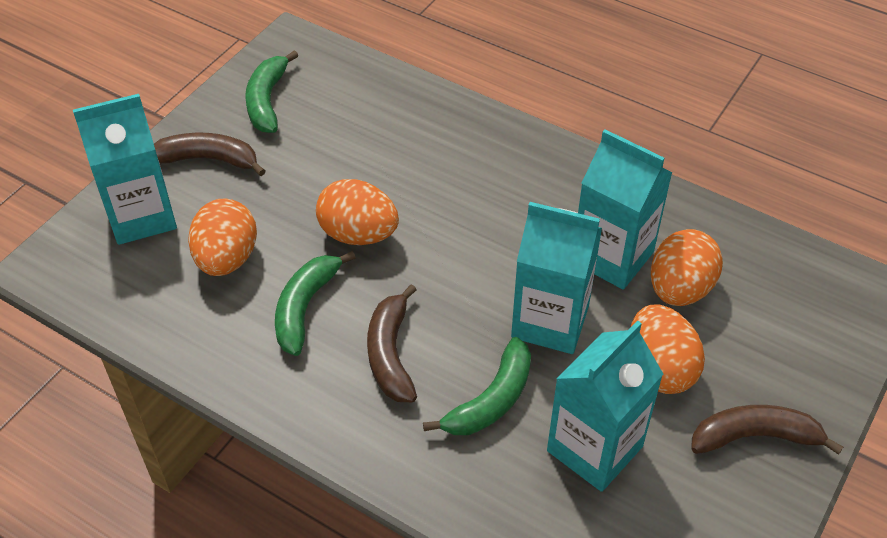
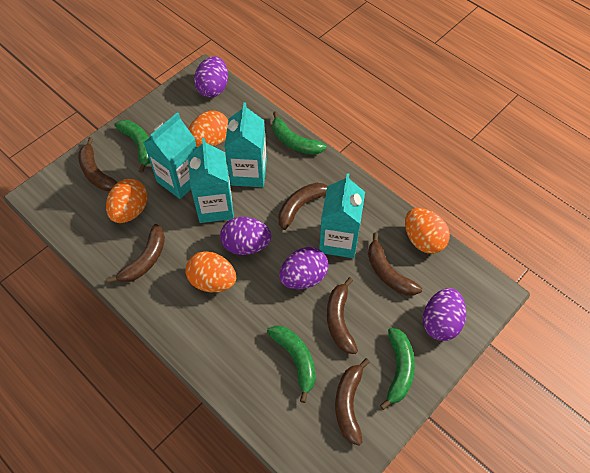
brown banana: [154,133,266,176] [367,284,417,402] [691,405,843,455] = 3 -> [78,137,118,191] [107,224,165,283] [278,183,327,230] [327,277,358,354] [335,358,370,446] [368,233,422,296] = 6
green banana: [245,50,298,133] [275,251,356,356] [423,337,531,435] = 3 -> [114,120,150,173] [267,325,316,403] [272,111,326,155] [380,327,415,410] = 4
purple egg: none = 0 -> [194,56,228,98] [220,217,272,255] [279,247,329,289] [423,288,466,341] = 4

